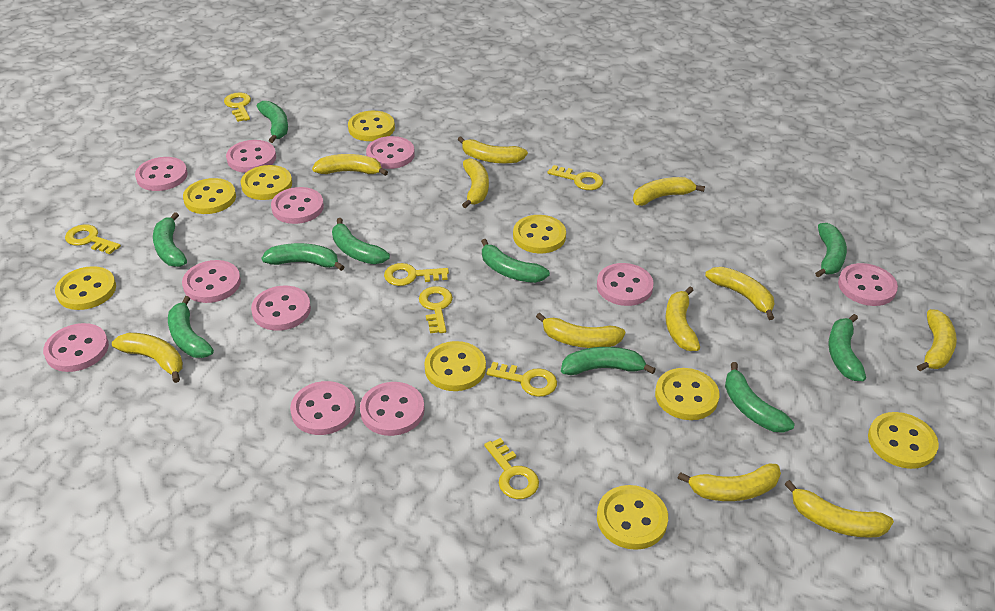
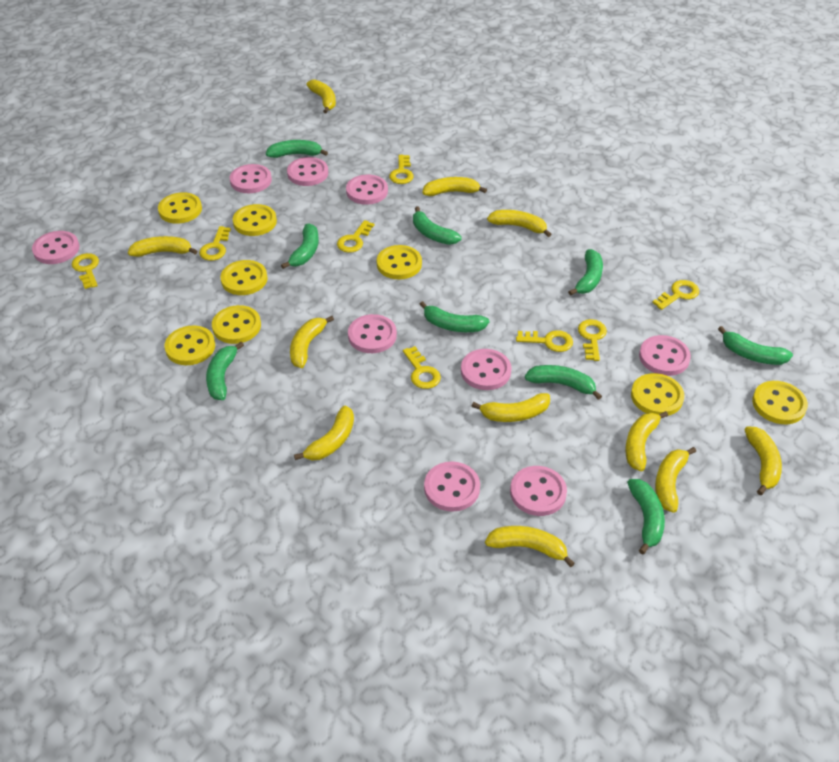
green banana: [153,212,187,267] [168,296,214,358] [257,101,288,143] [261,243,344,271] [332,218,390,264] [481,239,550,283] [561,347,656,375] [725,362,795,433] [815,223,847,277] [828,314,866,381] = 10 -> [206,342,244,400] [266,140,328,158] [281,224,319,269] [413,207,462,245] [419,301,489,332] [525,365,602,400] [568,249,603,296] [627,479,665,554] [718,326,793,365] = 9
pink button: [43,323,109,372] [135,157,188,191] [182,260,241,303] [226,140,276,173] [251,286,311,331] [271,187,324,224] [290,381,356,435] [360,382,425,436] [366,136,415,169] [597,263,654,306] [838,263,898,306] = 11 -> [32,231,79,264] [230,164,272,193] [287,157,328,186] [346,175,388,205] [348,314,397,353] [424,461,480,512] [461,349,512,390] [510,466,567,516] [639,335,691,376] = 9
yellow button: [55,266,116,310] [183,178,236,214] [241,165,292,200] [348,111,395,141] [424,341,486,391] [513,215,566,253] [597,485,668,550] [655,368,720,420] [868,412,939,469] = 9 -> [158,192,202,224] [164,325,215,365] [212,305,261,344] [220,260,268,295] [233,204,277,236] [377,245,422,280] [631,373,684,416] [752,381,808,424] = 8
yellow key: [65,224,121,254] [224,92,251,122] [384,263,449,286] [419,286,453,333] [484,438,539,499] [486,362,557,397] [547,165,603,190] = 7 -> [72,253,99,289] [199,226,231,261] [337,220,374,253] [389,155,413,184] [403,346,441,389] [516,330,573,352] [578,319,607,361] [652,280,699,310] = 8

